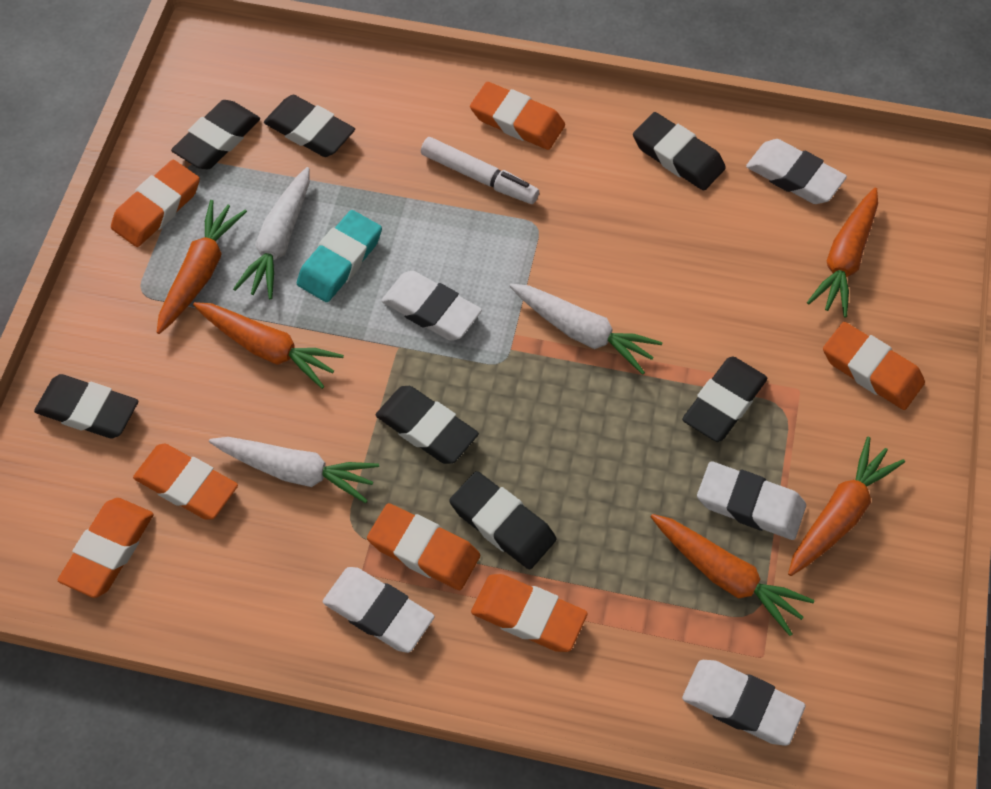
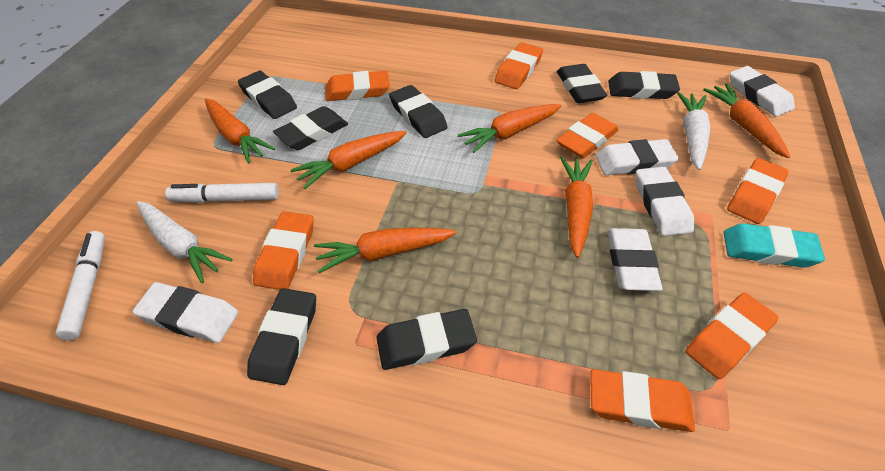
orange carrot: [157,200,247,334] [193,302,344,389] [651,514,814,636] [788,437,905,576] [807,187,878,317] = 5 -> [205,99,275,164] [291,131,407,189] [314,228,456,273] [458,104,561,153] [560,157,593,258] [703,83,790,158] = 6
white carrot: [209,437,379,503] [233,167,310,299] [509,284,663,375] = 3 -> [136,201,232,283] [677,92,710,170] = 2
white marker: [421,137,539,204] = 1 -> [55,231,105,340] [165,183,279,203] = 2

